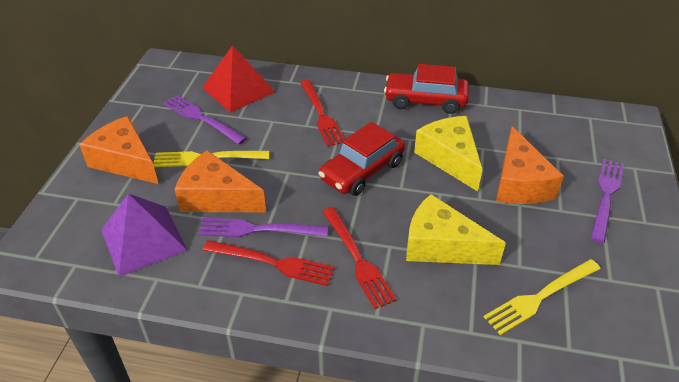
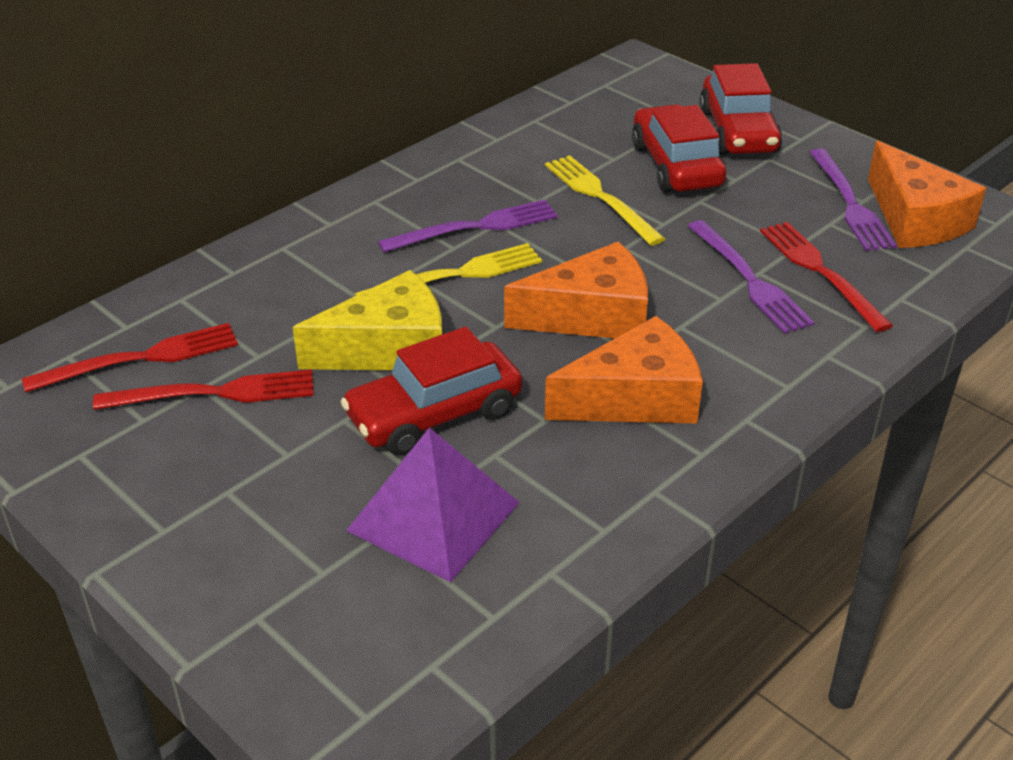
red car: [318,122,405,196] [384,64,469,114] = 2 -> [341,327,522,455] [632,104,726,193] [699,63,782,154] = 3
red pyramid: [202,45,275,113] = 1 -> none = 0
yellow cheese: [406,194,506,265] [414,116,483,192] = 2 -> [293,270,442,370] = 1

